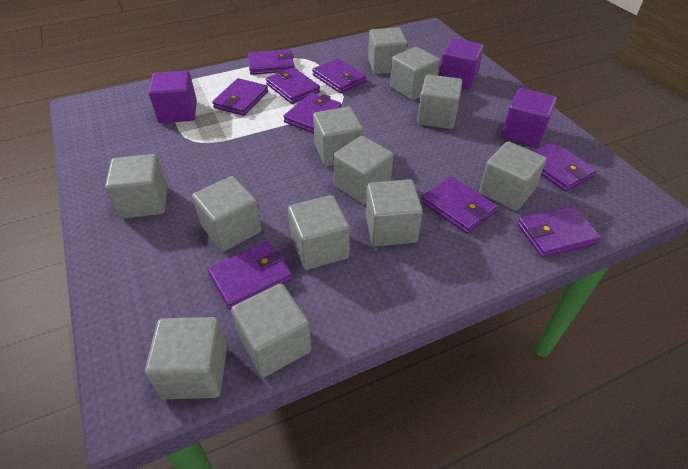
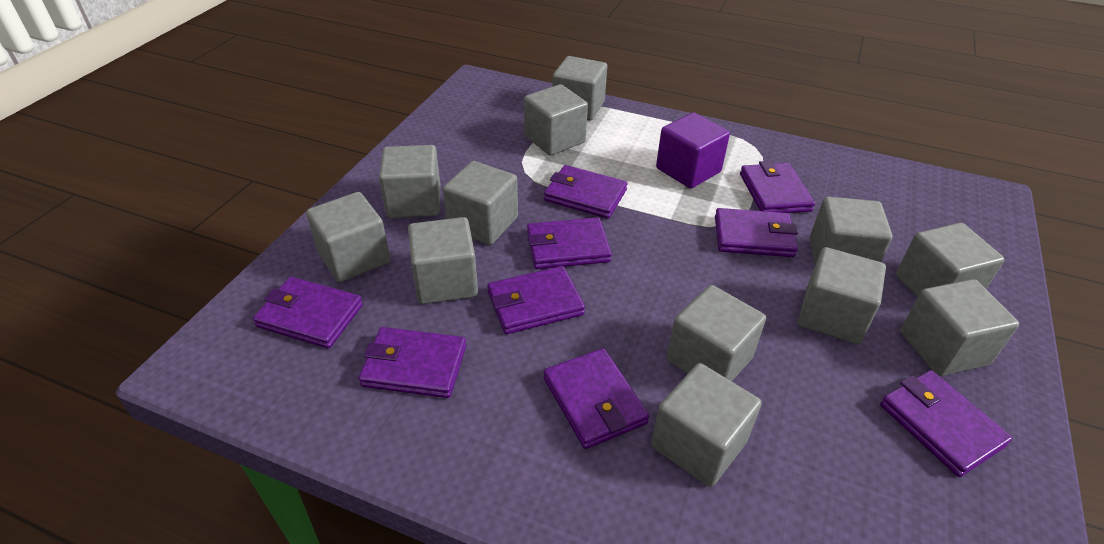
purple cube: [148,71,197,123] [439,38,484,89] [501,88,557,147] = 3 -> [656,112,730,189] = 1

